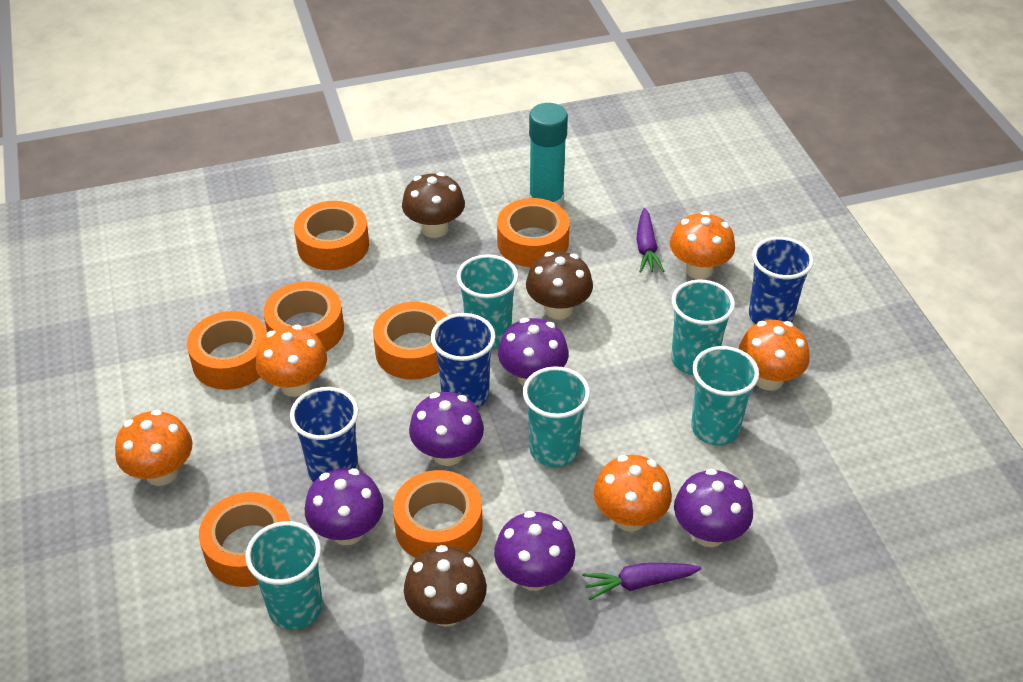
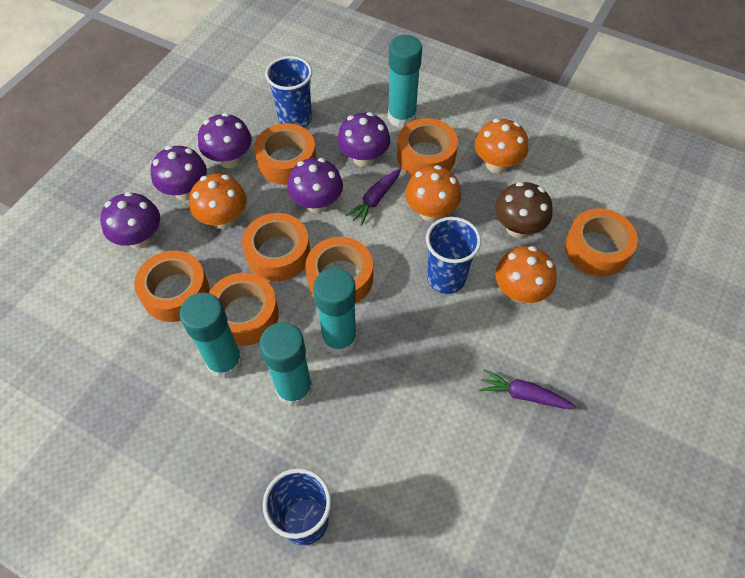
brown mushroom: [402,172,465,238] [404,545,487,627] [526,252,593,320] = 3 -> [495,182,553,238] = 1
orange mushroom: [115,410,193,486] [256,325,327,397] [594,455,672,532] [670,211,735,279] [738,320,810,391] = 5 -> [189,174,247,229] [405,165,461,222] [475,118,528,173] [496,246,557,303] = 4
turquoise cup: [245,521,323,630] [456,254,518,349] [523,366,590,467] [671,280,735,375] [691,346,759,445] = 5 -> none = 0
turquoise glue stick: [529,103,568,207] = 1 -> [180,293,243,379] [260,322,313,407] [313,268,357,355] [388,35,422,128] = 4

